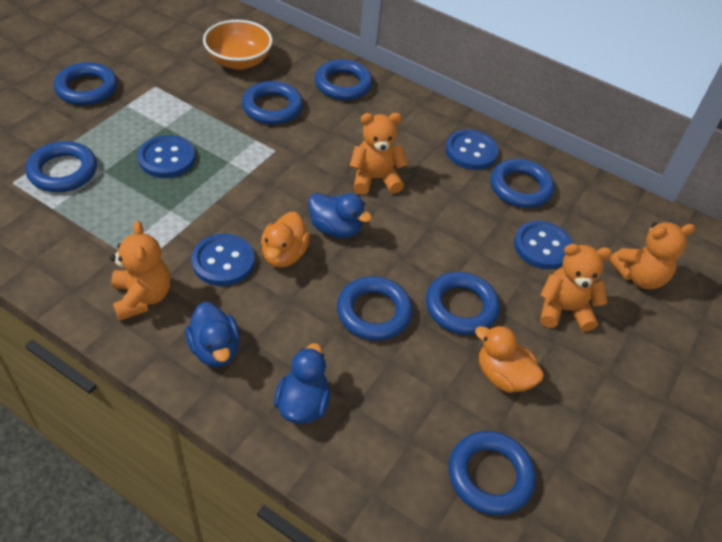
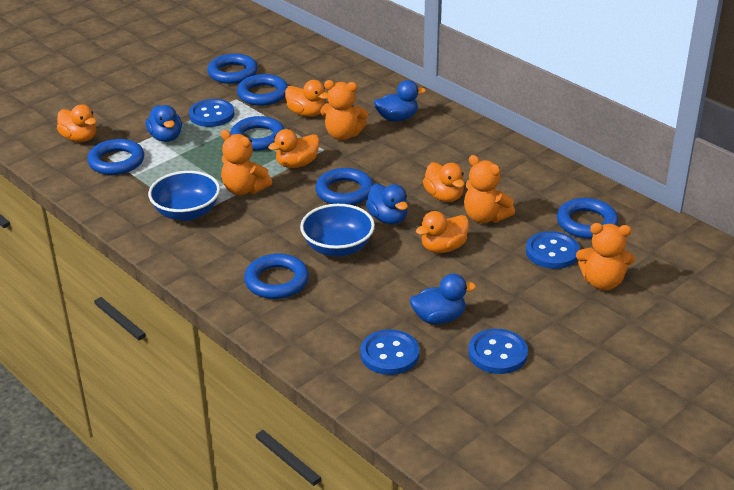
blue bowl: none = 0 -> [148,171,220,221] [300,204,375,257] = 2
blue duck: [185,302,240,367] [274,343,331,424] [308,193,372,238] = 3 -> [145,105,182,142] [366,184,408,224] [374,80,426,122] [410,274,476,324] = 4
blue ring: [26,141,97,192] [54,62,118,105] [242,81,303,125] [315,59,373,100] [337,276,413,341] [426,272,500,335] [449,431,536,515] [490,159,554,208] = 8 -> [87,139,144,175] [207,54,258,84] [230,116,284,151] [237,74,288,106] [244,254,309,299] [315,168,374,205] [557,198,618,239] = 7
orange bowl: [203,20,273,70] = 1 -> none = 0
orange duck: [261,211,310,268] [475,325,544,393] = 2 -> [57,104,97,142] [268,129,320,168] [285,80,328,117] [416,211,469,253] [423,162,465,202] = 5

